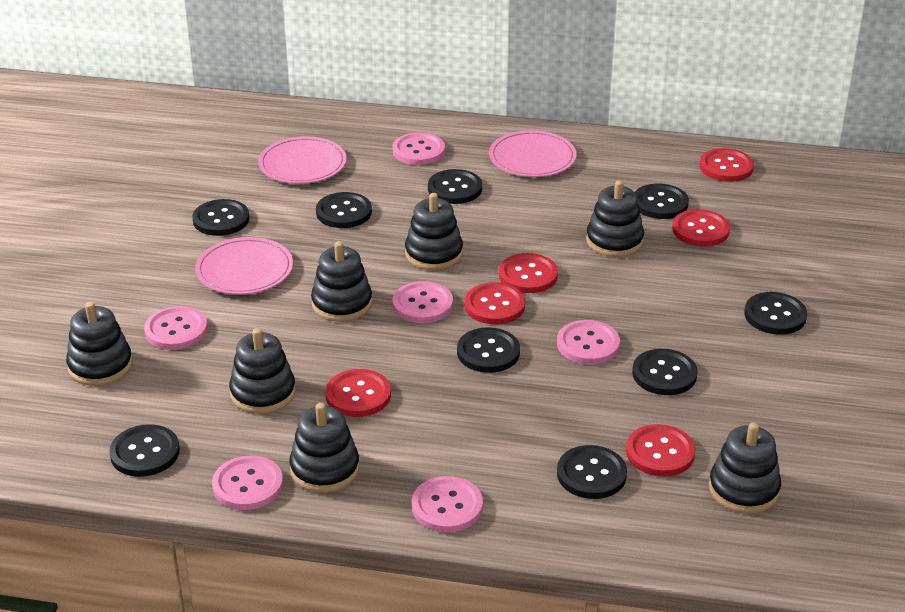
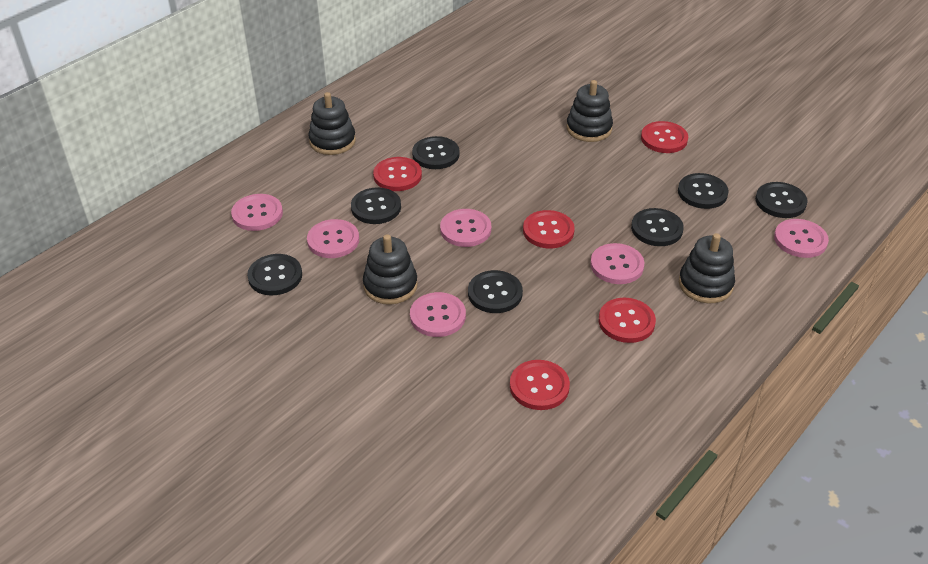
black button: [109,424,180,477] [192,199,250,236] [316,192,372,228] [428,169,482,204] [457,327,520,373] [557,445,627,499] [632,349,698,395] [635,183,689,219] [744,292,807,335] = 9 -> [247,254,302,295] [351,187,401,224] [412,136,459,169] [468,270,523,313] [631,208,684,246] [678,173,729,209] [755,182,808,218] = 7
black stacking toy: [66,302,133,386] [229,328,296,414] [289,403,360,493] [311,241,372,322] [405,193,463,270] [586,180,644,257] [709,422,781,514] = 7 -> [308,92,356,155] [363,234,418,305] [567,80,613,142] [679,233,735,303] = 4
pink plate: [195,237,293,295] [258,136,347,184] [489,130,577,177] = 3 -> none = 0
red button: [325,369,391,417] [465,282,525,325] [499,253,558,293] [626,424,695,476] [672,209,730,247] [699,148,754,182] = 6 -> [373,157,422,191] [510,360,570,410] [523,210,575,248] [599,298,656,343] [641,121,688,153] = 5

